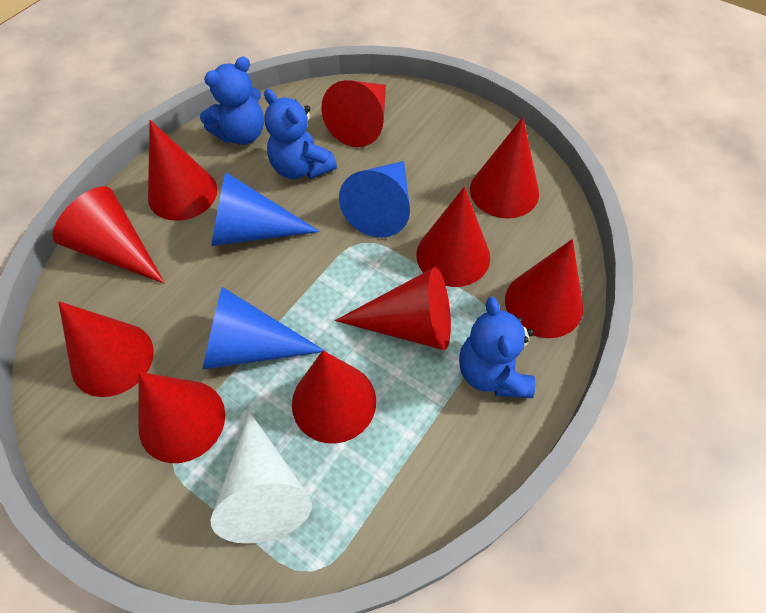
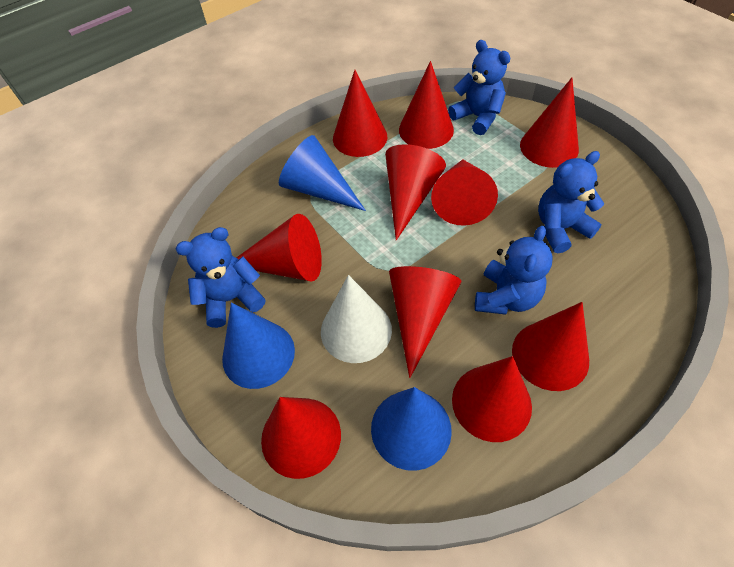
blue teddy bear: [200,57,264,145] [264,89,337,179] [459,297,535,398] = 3 -> [176,227,266,328] [448,40,510,135] [475,226,553,315] [538,151,604,253] = 4

